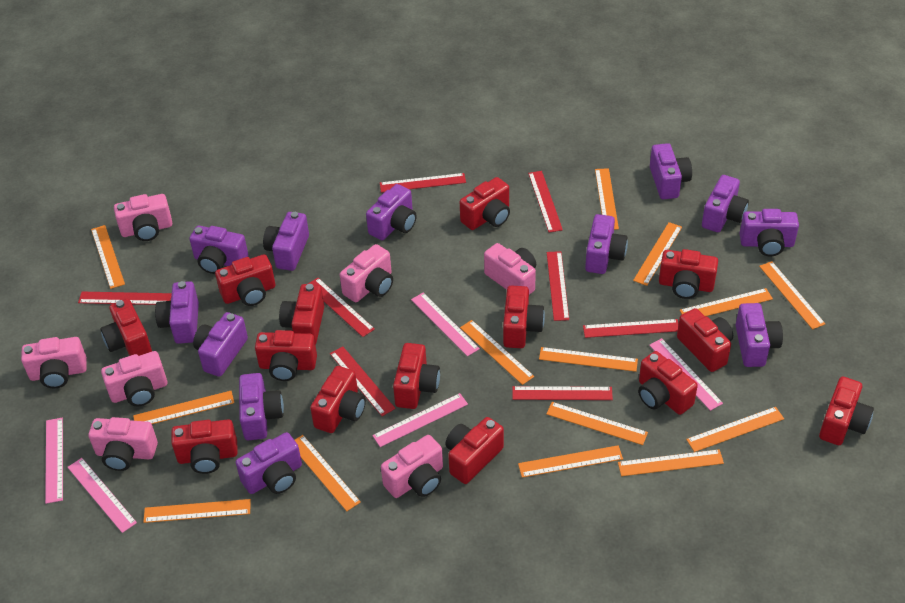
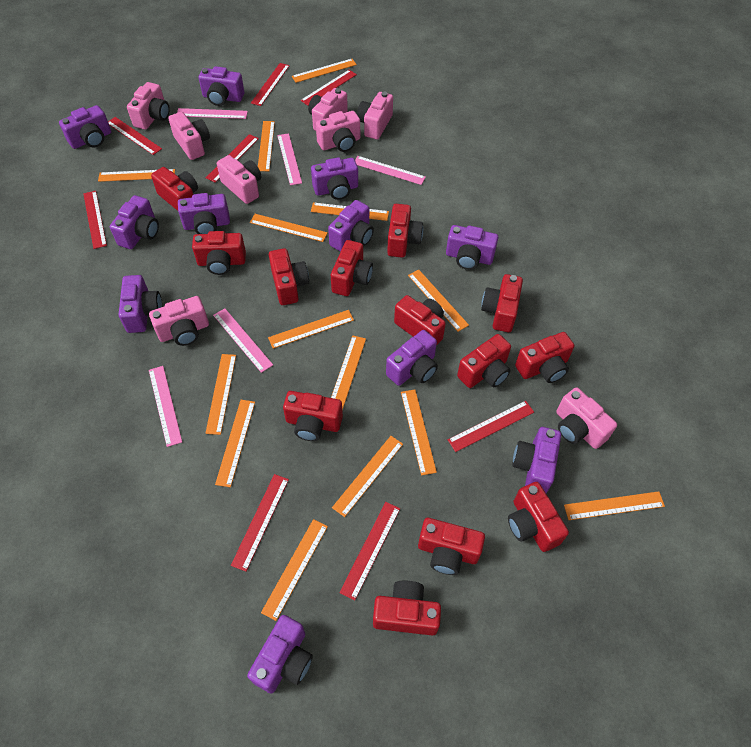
pink camera: [21,337,87,388] [88,417,158,471] [101,351,167,407] [114,194,172,241] [340,244,393,302] [381,435,443,498] [484,243,536,295] = 7 -> [127,82,170,130] [149,296,209,346] [168,112,210,160] [217,155,261,204] [308,88,348,131] [316,111,360,152] [357,92,393,140] [556,387,617,449] = 8
purple camera: [155,281,199,344] [190,226,248,274] [193,312,248,377] [236,432,302,494] [239,373,284,440] [263,212,309,271] [366,184,417,240] [585,214,628,274] [650,143,692,199] [702,175,749,232] [736,303,783,367] [740,209,799,256] = 12 -> [59,105,111,149] [110,195,159,249] [119,275,162,333] [178,193,230,234] [199,66,244,106] [247,615,313,694] [311,157,358,200] [328,200,374,252] [386,330,438,386] [446,225,498,270] [512,427,561,493] = 11
red camera: [100,299,152,356] [171,419,238,474] [215,254,275,306] [255,330,317,381] [279,284,324,345] [310,366,366,433] [393,343,440,409] [445,417,504,484] [460,177,510,230] [503,286,545,348] [638,351,698,415] [659,249,718,299] [677,308,733,372] [819,377,874,445] = 14 -> [151,167,198,211] [192,231,246,275] [269,248,309,305] [283,391,343,441] [331,240,373,296] [373,580,441,636] [387,204,423,258] [394,295,446,346] [418,518,485,575] [457,334,511,388] [481,274,523,332] [508,482,569,552] [515,332,574,383] = 13

